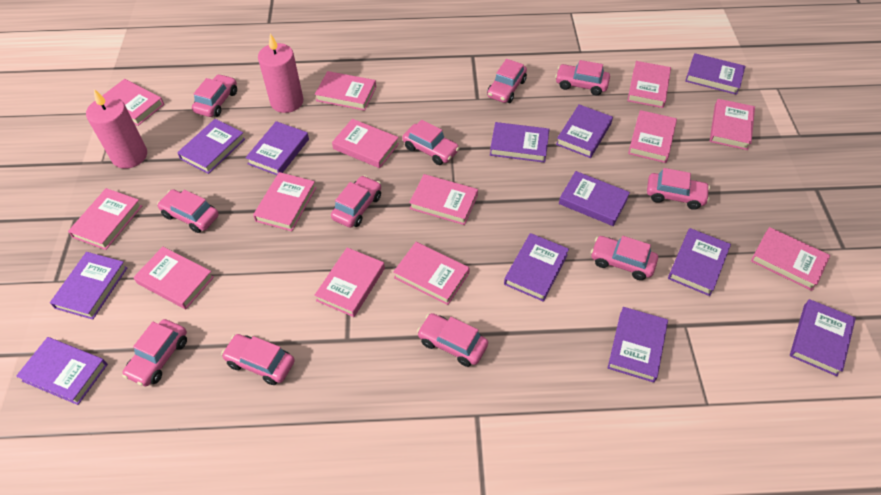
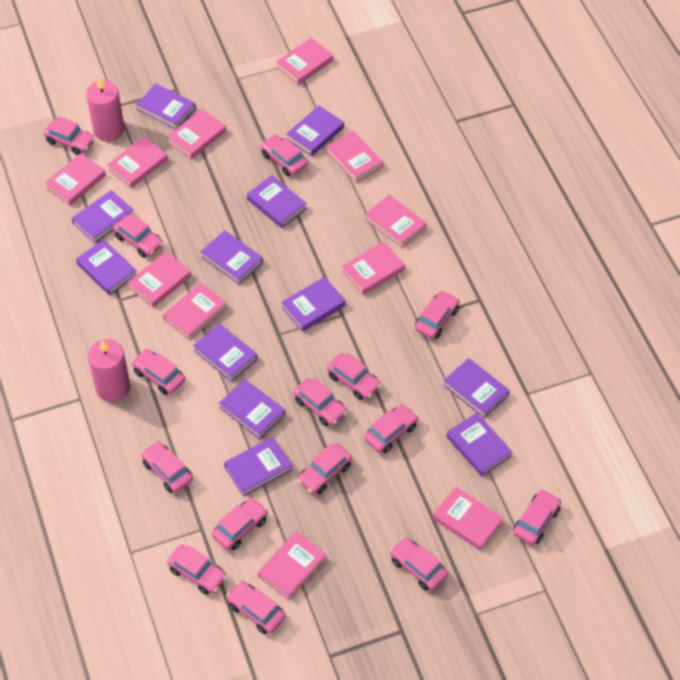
pink book: [68,188,142,250] [102,79,164,126] [133,247,214,309] [253,172,316,231] [315,71,376,111] [315,248,385,317] [332,119,399,168] [393,242,470,305] [409,174,478,225] [627,61,671,108] [628,110,677,163] [710,99,755,150] [751,227,830,291] = 13 -> [45,153,106,206] [107,137,168,188] [128,251,191,308] [163,283,227,340] [167,109,226,160] [258,531,326,600] [276,38,333,85] [326,131,383,183] [342,241,405,295] [365,195,426,248] [433,487,503,550] = 11
pink car: [122,319,187,386] [157,189,219,233] [192,74,237,117] [221,334,295,385] [331,175,381,228] [403,120,460,165] [417,313,488,367] [487,59,527,103] [555,60,610,96] [591,236,658,280] [647,168,710,210] = 11 -> [43,116,95,155] [113,213,163,258] [131,349,185,395] [141,441,193,493] [167,545,227,595] [212,497,268,550] [226,581,286,634] [260,134,308,176] [293,378,347,426] [297,443,352,494] [327,353,381,400] [364,404,418,453] [390,537,448,590] [415,290,459,339] [513,489,561,545] = 15

